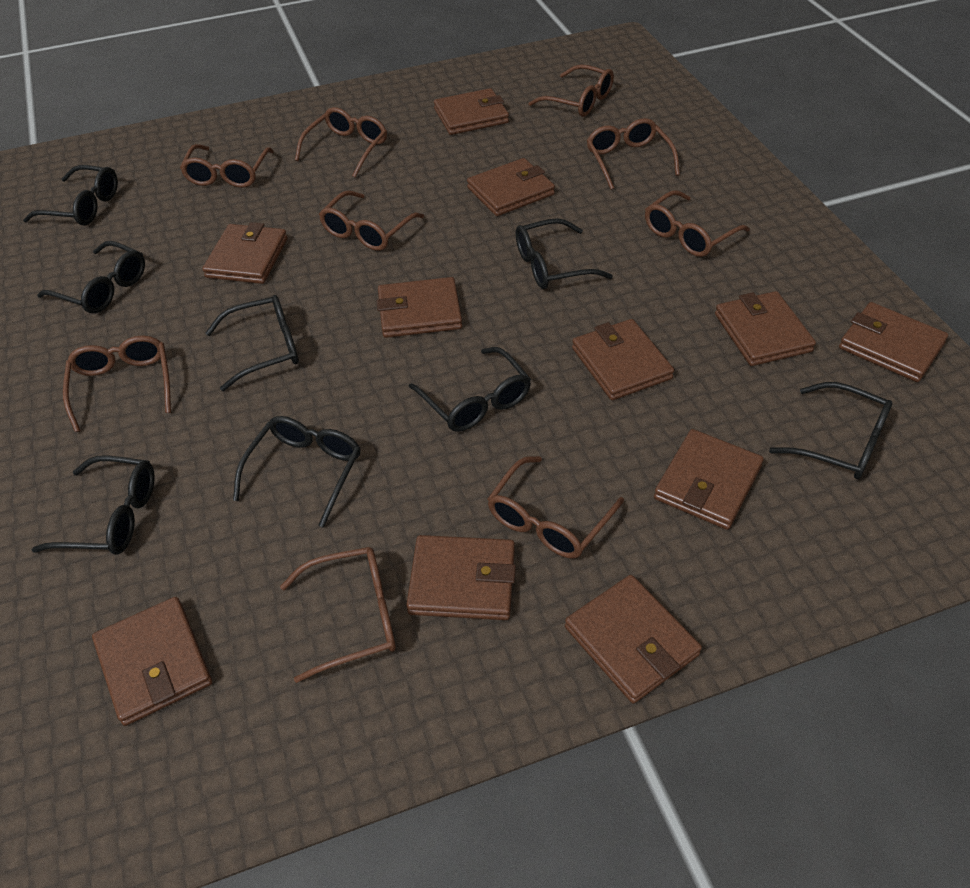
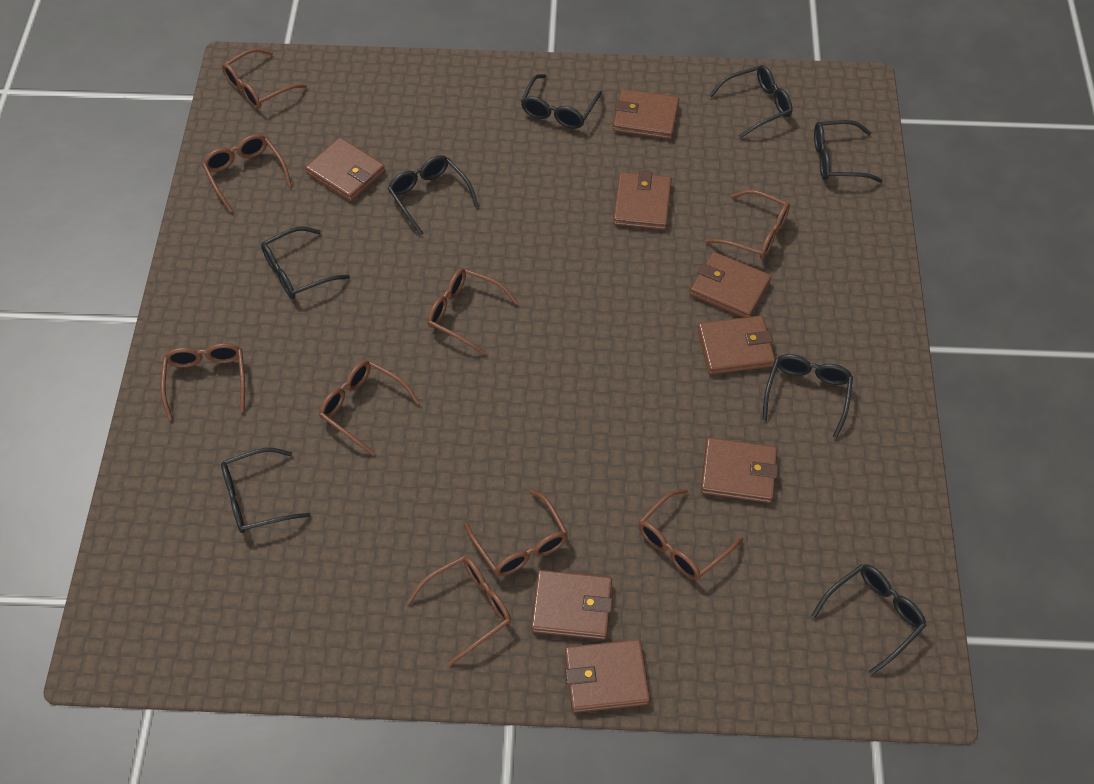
brown wallet: [92,597,212,726] [202,222,287,284] [377,277,462,338] [406,535,516,620] [434,88,509,135] [467,158,555,216] [565,575,702,704] [572,319,674,400] [654,429,764,530] [715,291,816,366] [839,302,948,382] = 11 -> [305,137,385,202] [531,570,613,640] [565,639,650,713] [613,89,679,139] [613,171,672,230] [690,252,771,318] [698,315,775,375] [701,437,778,503] = 8

